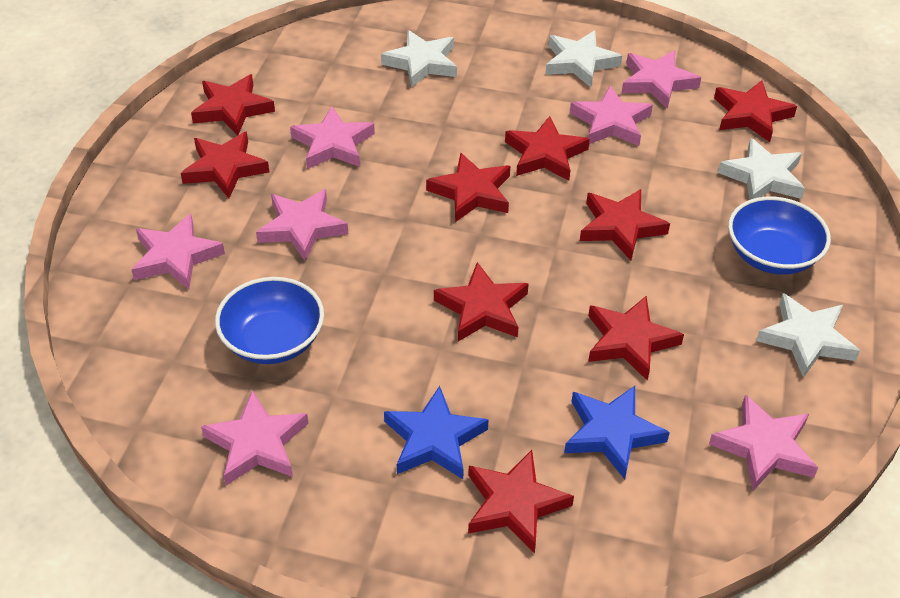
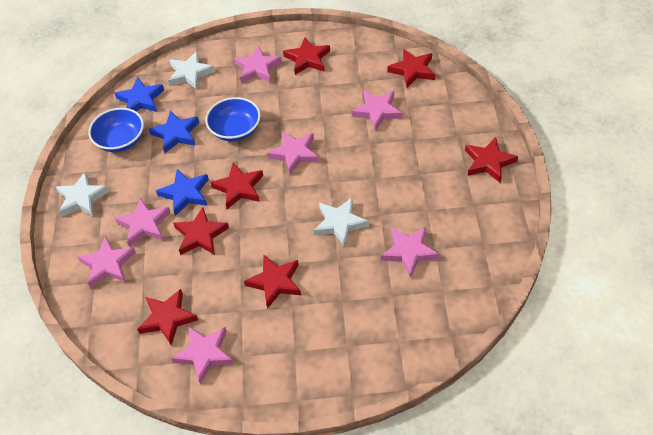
blue star: [384,386,488,479] [564,386,670,479] = 2 -> [115,77,164,112] [149,111,199,153] [156,169,209,216] = 3
red star: [181,132,269,199] [191,74,275,136] [426,153,510,222] [434,262,529,341] [468,450,574,554] [505,116,590,181] [580,189,670,260] [588,296,684,381] [714,80,797,142] = 9 -> [137,289,198,346] [173,207,229,255] [210,163,263,209] [244,255,301,309] [283,37,330,75] [387,49,435,88] [465,137,518,183] = 7
white star: [381,30,457,88] [545,30,622,88] [718,138,805,200] [756,293,860,378] = 4 -> [56,172,110,217] [168,51,215,90] [314,198,369,247] = 3

